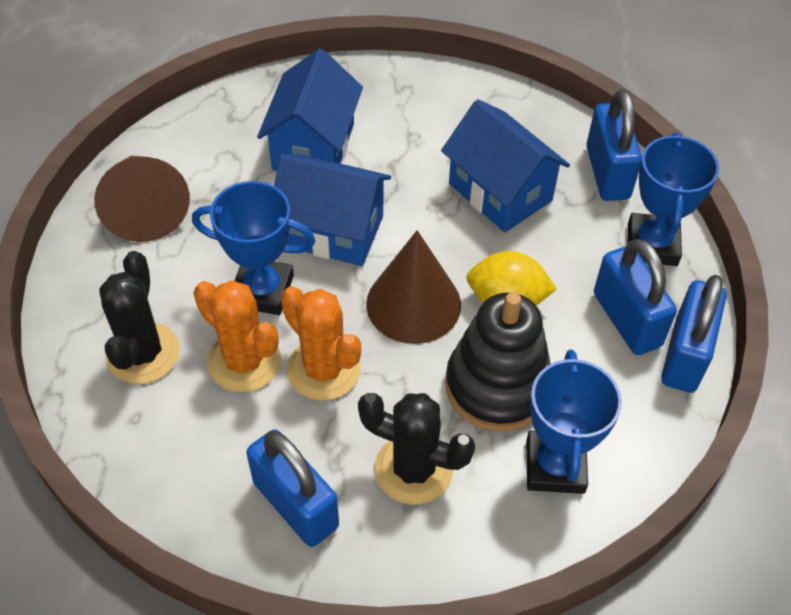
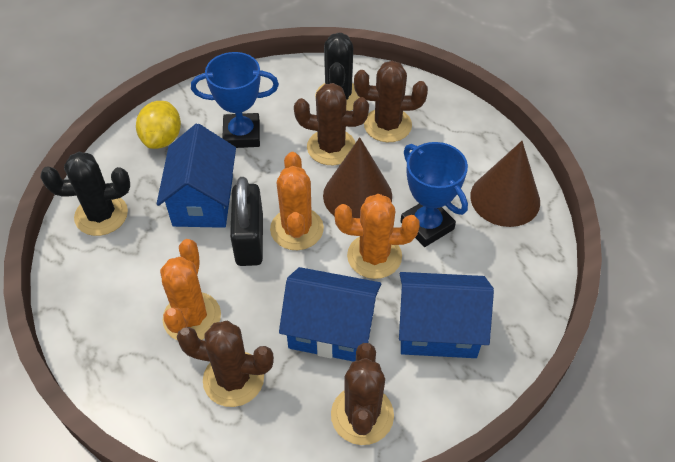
black padlock: none = 0 -> [230,177,263,266] = 1
black stacking toy: [445,292,550,431] = 1 -> none = 0
blue padlock: [246,429,339,547] [586,89,642,201] [594,239,677,355] [661,275,727,393] = 4 -> none = 0
blue trophy: [192,181,315,315] [527,349,622,494] [628,132,719,266] = 3 -> [191,52,279,148] [400,142,468,247] = 2
brown cactus: none = 0 -> [177,320,274,407] [294,83,369,165] [331,343,394,445] [354,61,428,142] = 4
orange cactus: [194,280,281,392] [280,286,361,401] = 2 -> [160,239,221,341] [270,152,324,250] [335,194,420,279] = 3

